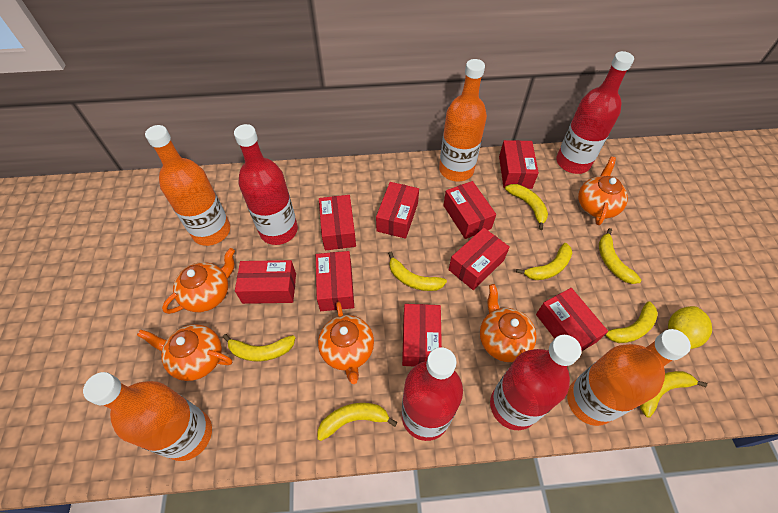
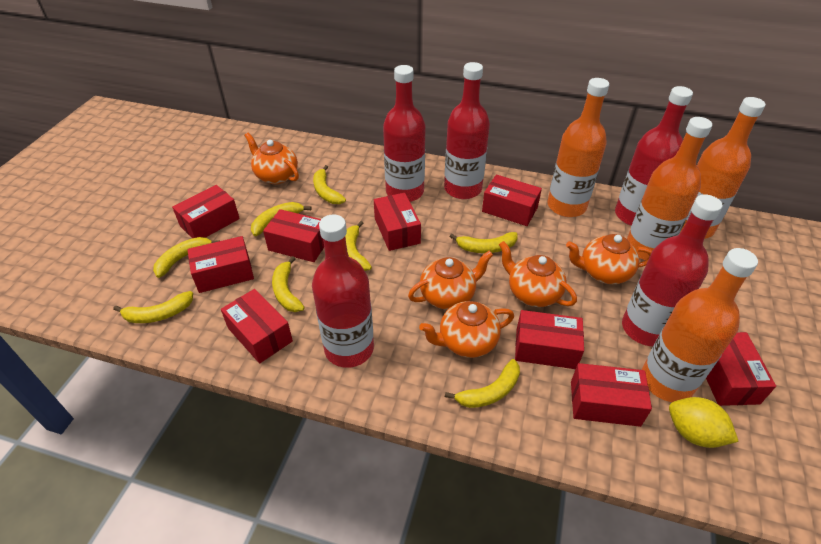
red bottle: [234,124,298,245] [402,347,463,441] [490,335,582,430] [556,51,634,174] = 4 -> [312,214,374,368] [383,65,426,202] [444,62,490,199] [615,86,693,226] [622,195,722,346] = 5

